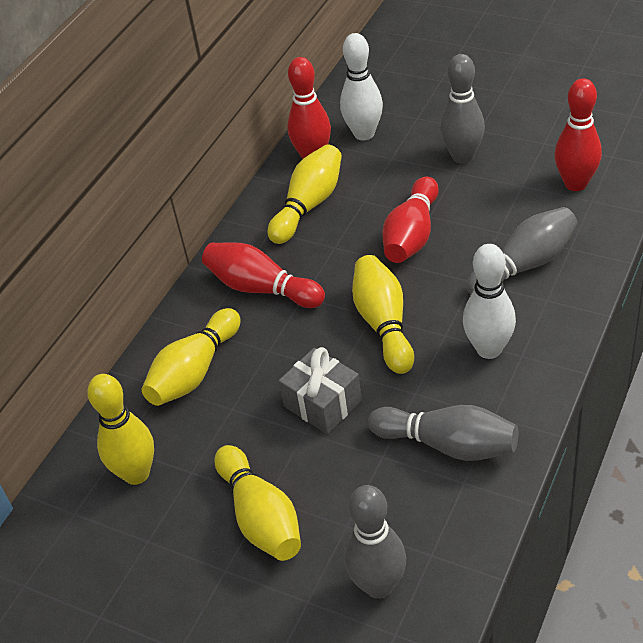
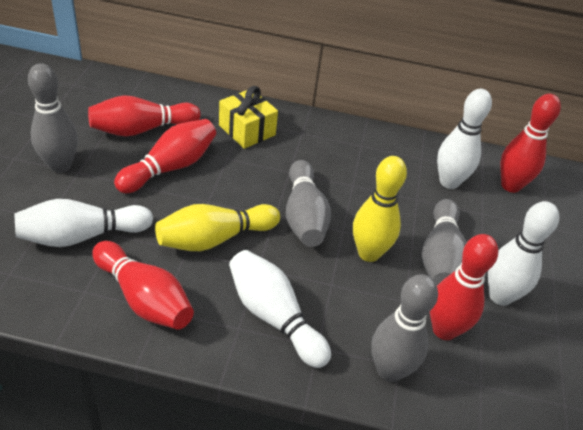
grey gift: [279,347,362,434] = 1 -> none = 0
red bowling pin: [202,242,325,308] [287,57,331,159] [382,177,439,263] [555,78,602,191] = 4 -> [88,95,201,136] [92,241,194,330] [114,119,216,193] [430,234,498,340] [500,94,561,193] = 5
white bowling pin: [340,33,383,140] [463,244,516,359] = 2 -> [15,199,153,247] [229,250,331,368] [437,89,492,189] [488,201,559,306] = 4
yellow bowling pin: [87,374,154,485] [142,308,240,406] [214,445,301,561] [268,144,342,244] [352,255,414,374] = 5 -> [155,204,280,251] [353,156,407,262] = 2
yellow gift: none = 0 -> [219,86,278,149] = 1

